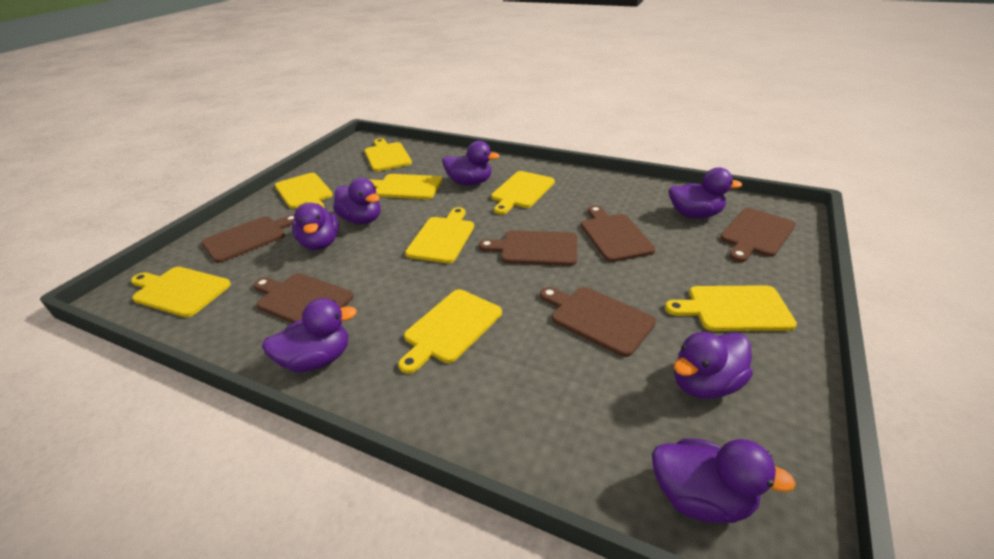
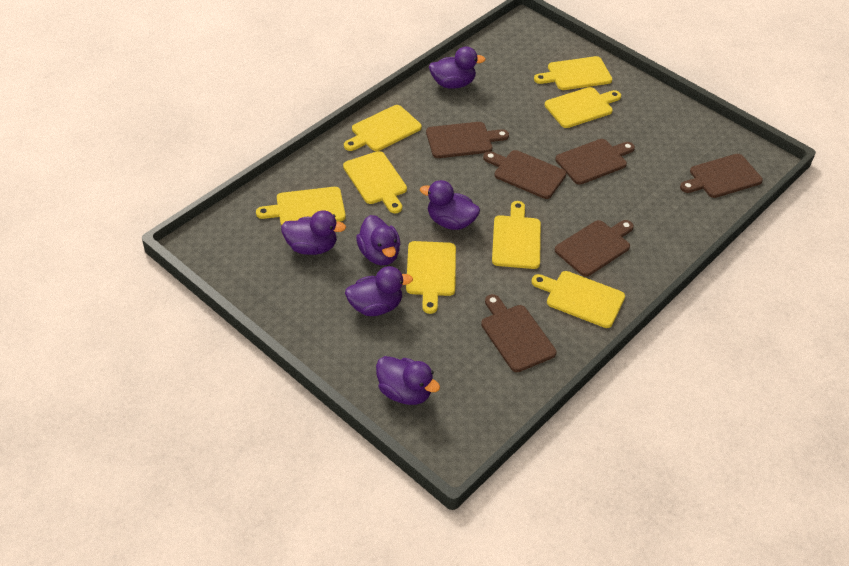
purple duck: [262,298,357,372] [292,203,339,250] [333,178,381,224] [443,141,500,185] [652,439,796,523] [669,167,742,219] [674,332,753,399] = 7 -> [281,210,346,255] [345,266,413,316] [356,215,400,265] [376,356,440,405] [420,180,480,230] [429,46,486,89] = 6

